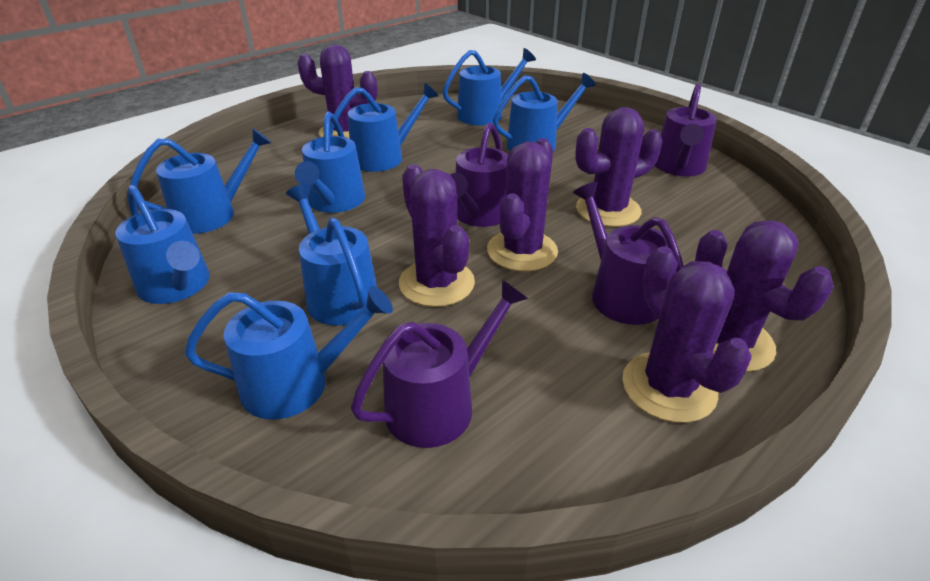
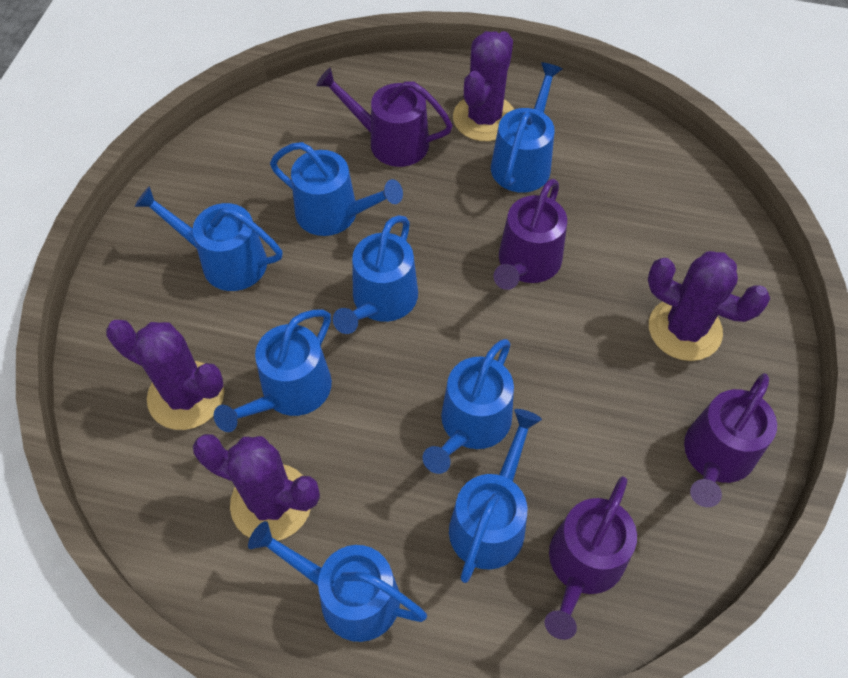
purple cactus: [297,44,377,138] [399,164,475,307] [487,138,558,272] [575,107,662,227] [622,246,752,423] [695,220,833,372] = 6 -> [106,320,224,430] [193,434,320,541] [453,31,514,141] [648,251,770,361] = 4

